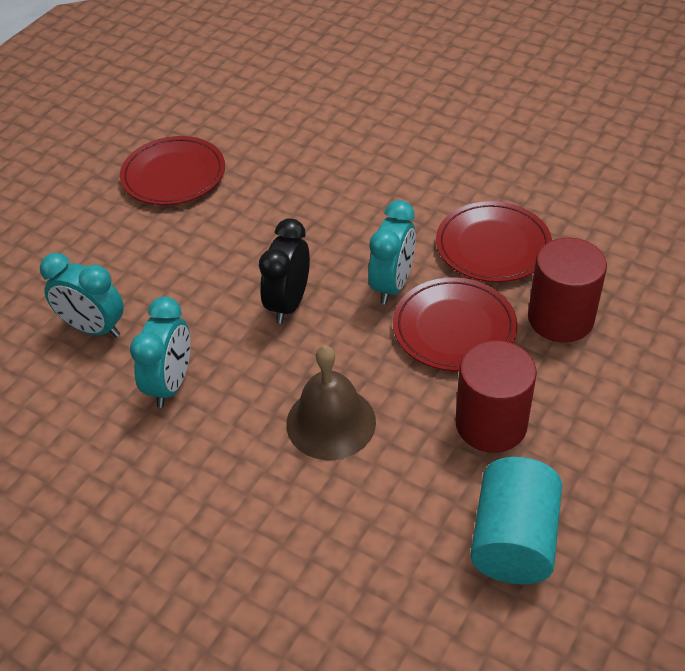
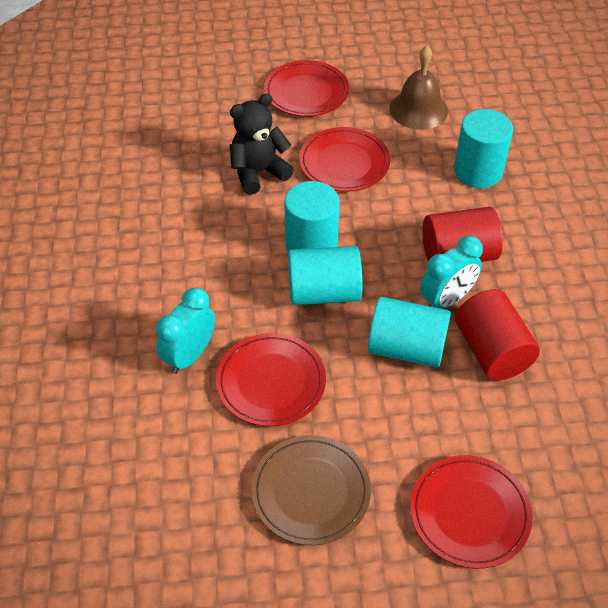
black clock: [259,218,310,324] = 1 -> none = 0
black teddy bear: none = 0 -> [229,94,294,195] = 1
brown plate: none = 0 -> [251,435,371,545] = 1
red plate: [120,136,225,205] [393,277,518,371] [436,201,552,282] = 3 -> [216,333,326,427] [264,60,349,117] [299,127,390,192] [410,455,533,569] = 4
turquoise clock: [40,253,124,337] [130,297,190,408] [368,200,416,304] = 3 -> [156,287,215,374] [420,236,483,309] = 2
turquoise cylinder: [470,457,562,584] = 1 -> [284,181,340,252] [288,246,363,305] [368,297,451,368] [454,109,513,188] = 4

